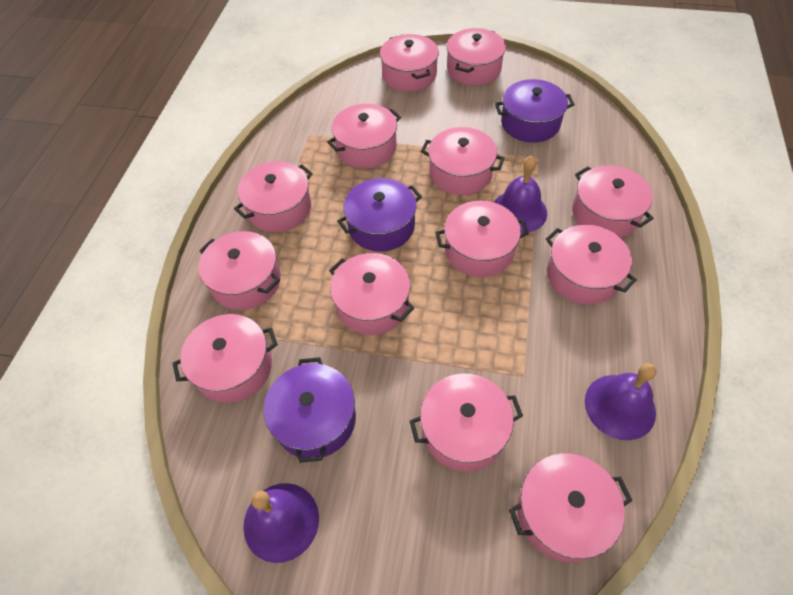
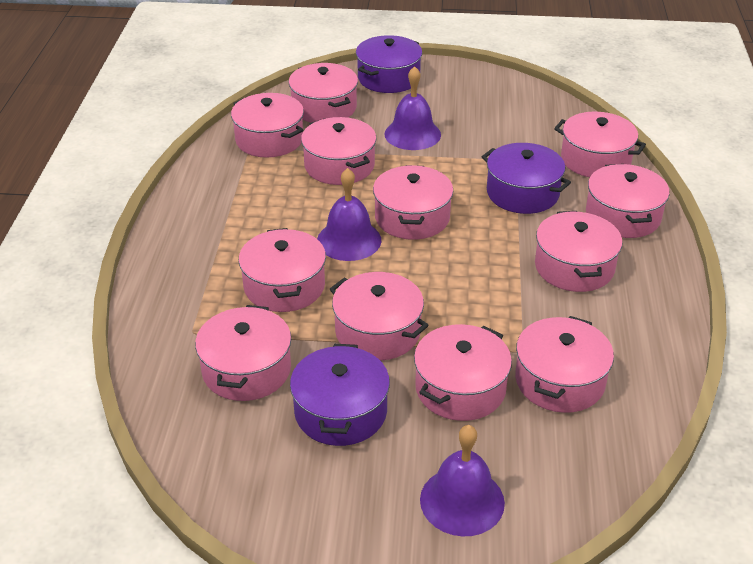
pink pot: [172,314,278,403] [198,231,281,310] [234,161,313,232] [327,104,401,169] [329,253,414,335] [380,34,439,92] [410,373,523,471] [421,127,505,195] [435,201,529,277] [446,28,506,86] [509,453,632,563] [546,225,637,305] [572,165,654,238] = 13 -> [195,305,291,401] [231,93,304,158] [239,228,326,312] [289,63,358,123] [301,117,377,185] [330,272,429,360] [373,165,453,240] [414,324,512,421] [515,316,614,413] [535,211,622,292] [554,112,646,178] [586,164,670,238] = 12

